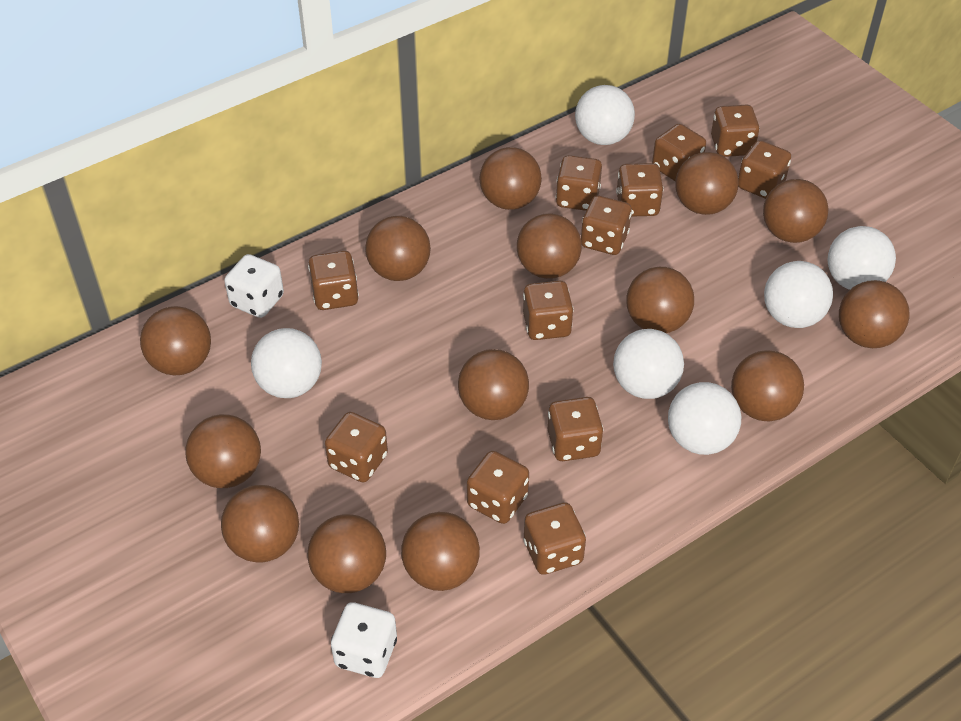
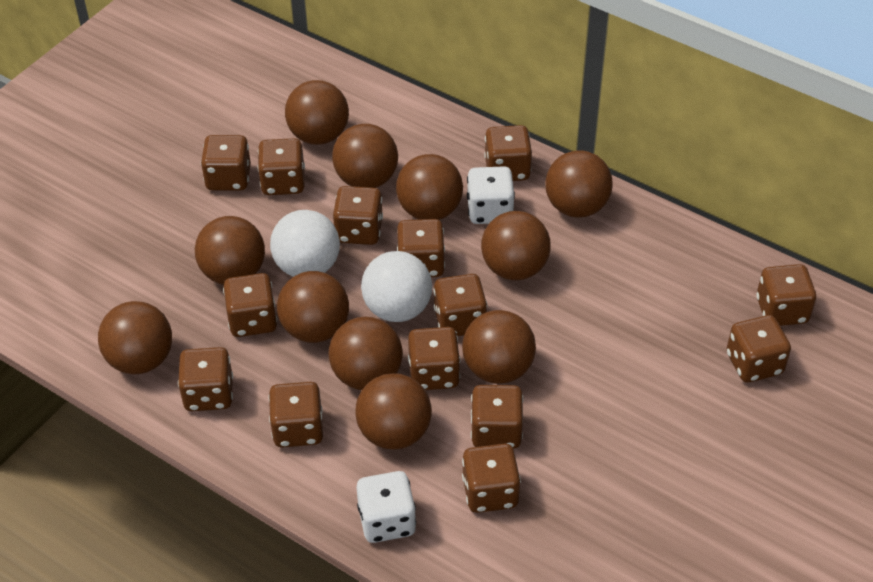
brown ball: [140,306,211,376] [185,414,261,488] [221,485,299,563] [307,514,386,593] [365,216,431,281] [401,512,480,591] [458,349,529,420] [479,147,542,210] [517,214,582,279] [626,267,694,333] [675,152,739,215] [731,350,804,422] [763,179,828,243] [839,280,910,348] = 14 -> [98,301,172,374] [195,216,265,285] [277,271,349,343] [285,80,349,145] [329,316,403,390] [332,124,398,188] [355,373,432,450] [396,154,463,220] [462,310,536,384] [481,211,551,280] [545,150,613,218] = 11
brown dice: [308,251,359,310] [325,412,388,482] [467,451,529,524] [523,281,574,340] [524,502,586,575] [548,397,603,461] [556,155,602,211] [581,196,632,255] [616,163,664,217] [652,124,706,181] [711,105,760,157] [738,140,791,199] = 12 -> [178,347,233,411] [201,135,251,191] [223,273,277,337] [258,138,305,195] [269,382,323,448] [333,186,383,245] [397,219,445,277] [408,327,460,390] [433,274,487,336] [462,443,521,513] [471,385,523,449] [484,125,532,181] [726,315,791,383] [756,264,816,326] = 14
white ball: [251,328,322,398] [575,85,635,145] [613,329,684,399] [668,382,741,455] [764,261,833,328] [827,226,896,290] = 6 -> [270,210,340,277] [361,251,432,322] = 2

